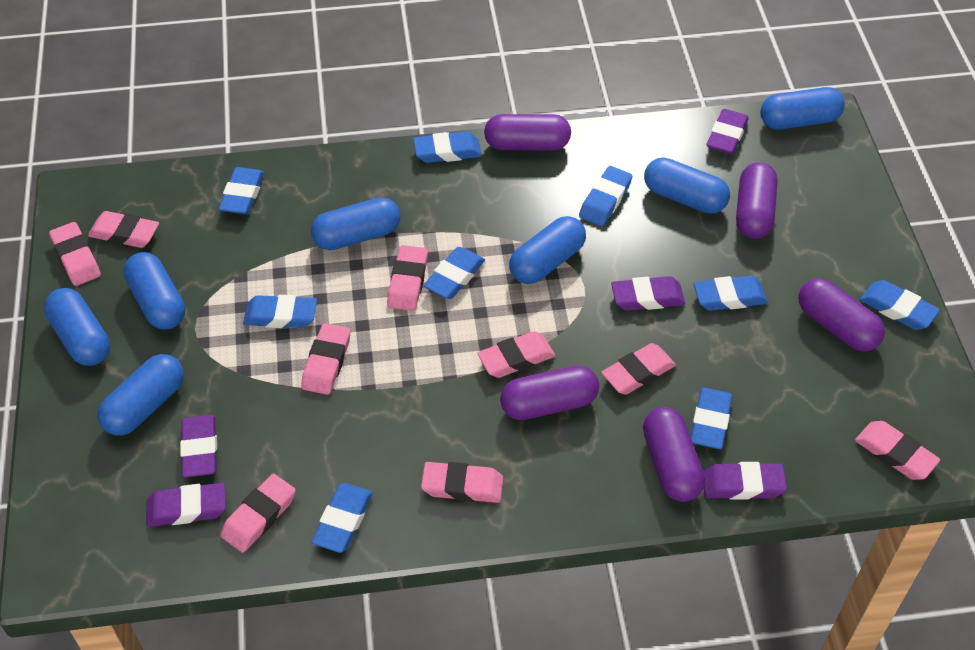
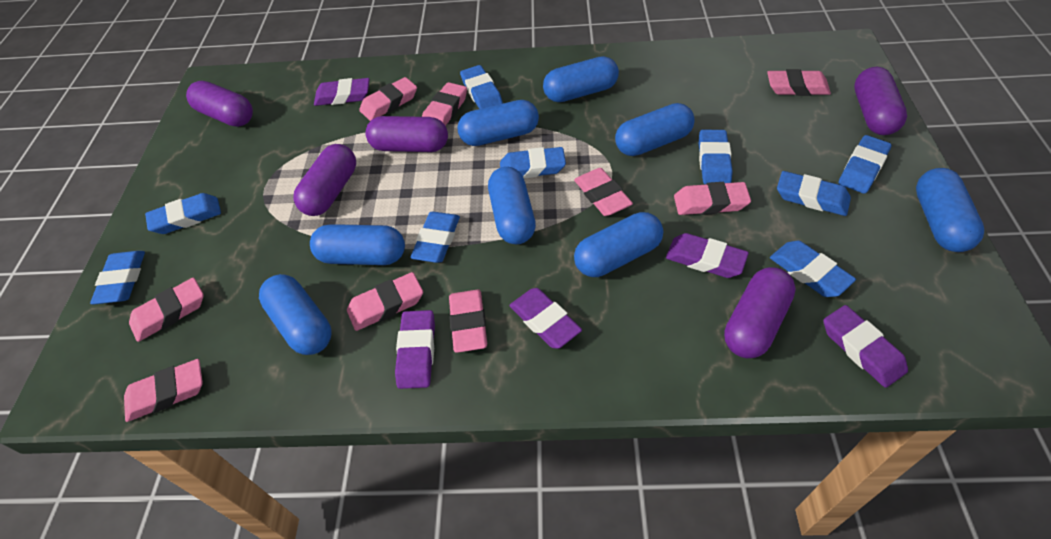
blue capsule: [44,288,110,366] [98,354,184,436] [123,252,185,330] [311,197,401,250] [509,216,586,284] [644,157,730,214] [760,87,845,129] = 7 -> [259,274,331,355] [310,224,405,265] [457,100,539,146] [488,167,536,244] [543,56,619,102] [574,212,663,277] [615,103,695,156] [916,168,984,252] = 8

